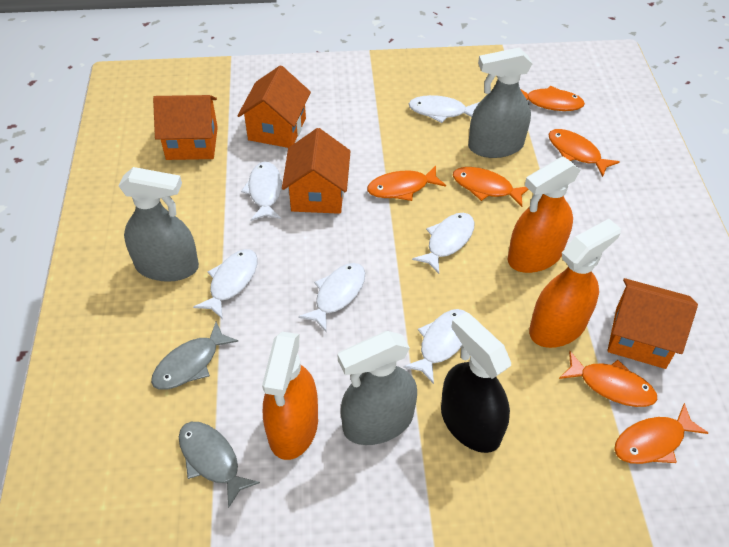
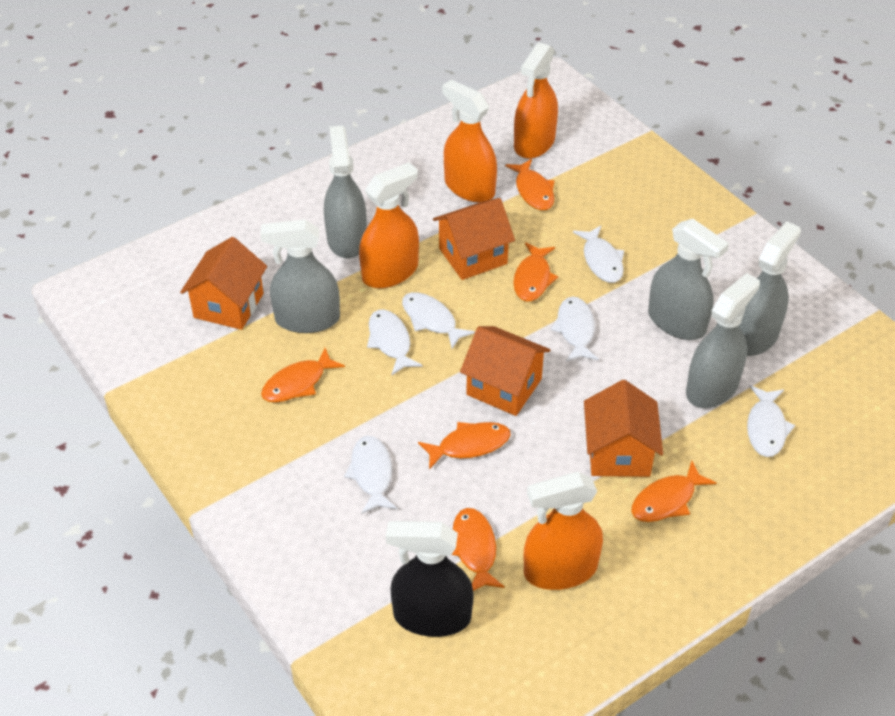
grey fish: [151,322,238,390] [179,422,260,508] = 2 -> none = 0
grey spray bottle: [119,167,199,282] [338,331,417,445] [468,47,532,158] = 3 -> [260,219,340,333] [324,126,367,259] [648,219,729,340] [686,273,760,408] [738,222,801,356] = 5
orange spray bottle: [262,332,318,460] [508,156,580,273] [529,219,621,348] = 3 -> [359,162,419,288] [442,80,497,202] [514,43,558,159] [524,472,603,590] = 4

